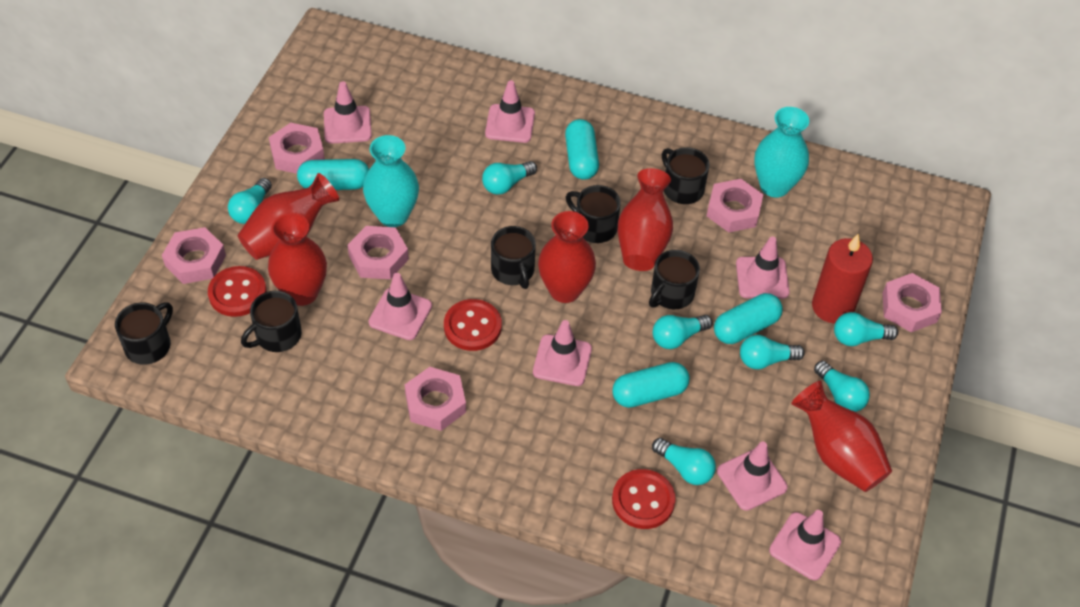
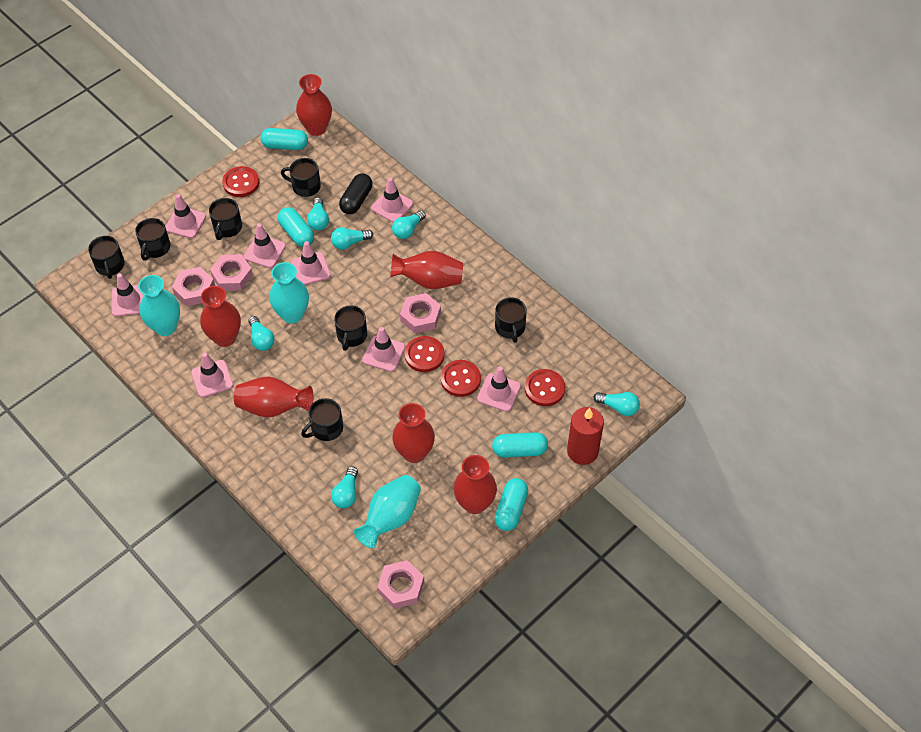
black capsule: none = 0 -> [339,174,373,214] = 1
black mug: [115,302,173,365] [241,291,302,352] [491,226,536,289] [566,185,621,243] [649,250,700,309] [662,147,709,204] = 6 -> [88,236,125,279] [135,218,171,260] [209,198,242,240] [281,158,321,197] [301,398,343,441] [334,305,367,351] [495,297,527,343] = 7
pink nut: [162,227,226,284] [269,123,325,174] [347,226,409,279] [405,367,466,431] [707,179,763,232] [883,273,942,332] = 6 -> [172,267,215,306] [210,254,253,291] [377,560,424,609] [400,293,441,333] = 4
pink traffic cone: [324,81,372,144] [369,273,432,340] [485,80,535,143] [533,320,592,386] [717,441,788,511] [736,237,790,299] [769,510,841,580] = 7 -> [111,273,144,317] [165,194,206,238] [191,352,233,398] [244,223,286,268] [291,241,331,285] [362,327,405,372] [371,177,413,223] [477,366,521,412] = 8
red button: [208,266,267,317] [444,299,502,351] [612,469,676,529] = 3 -> [222,166,259,197] [405,336,445,372] [441,360,481,397] [525,369,565,406] = 4
red vase: [238,173,339,260] [268,213,327,306] [538,211,596,303] [618,168,673,271] [791,381,892,492] = 5 -> [200,286,241,347] [234,376,313,418] [296,74,332,136] [390,251,463,289] [392,403,435,463] [453,455,497,514] = 6
turquoise light bulb: [228,178,272,224] [482,161,537,195] [652,438,716,485] [653,315,713,349] [740,335,805,369] [814,361,870,412] [834,312,898,346] = 7 -> [248,316,275,351] [307,197,329,231] [331,227,373,250] [331,466,358,508] [392,210,426,239] [593,392,640,416] = 6
turquoise vase: [363,135,419,227] [754,107,809,198] = 2 -> [138,275,180,336] [269,262,309,324] [354,475,421,548] = 3

